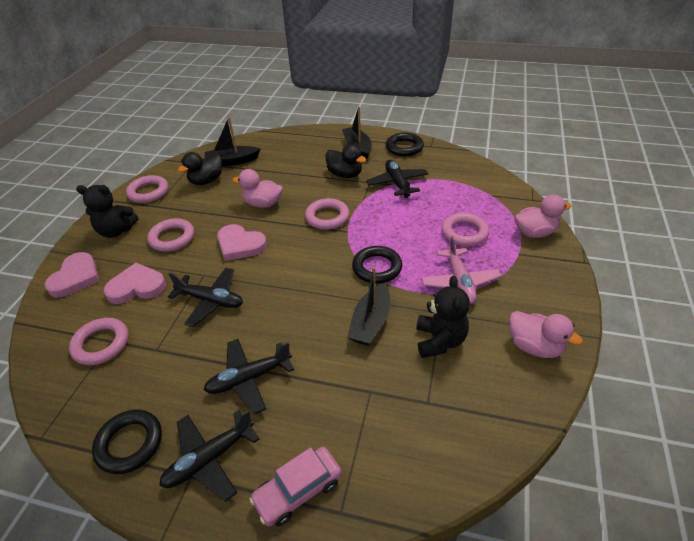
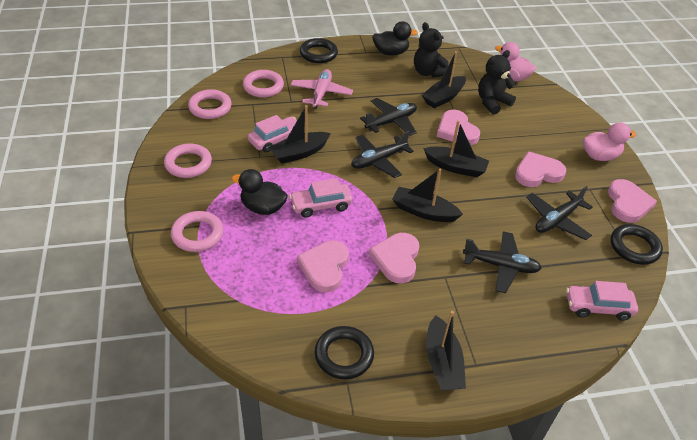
black boat: [205,117,260,166] [342,107,372,160] [347,267,390,346] = 3 -> [269,105,331,164] [392,169,463,222] [422,51,466,108] [423,120,489,177] [426,311,466,390] = 5
pink car: [249,447,342,526] = 1 -> [248,115,297,153] [289,178,353,218] [566,281,638,321] = 3
pink duck: [232,169,283,208] [509,311,583,358] [514,194,572,238] = 3 -> [495,42,536,81] [583,122,636,161] = 2
pink heart: [44,252,99,297] [104,263,166,304] [217,224,267,261] = 3 -> [297,240,349,293] [369,233,419,284] [437,110,480,145] [515,151,566,187] [608,179,657,223] = 5
pink ring: [69,318,129,365] [126,175,168,203] [147,218,194,252] [305,198,350,230] [441,213,489,246] = 5 -> [164,143,212,178] [171,211,224,252] [188,89,232,119] [243,70,284,98] = 4

